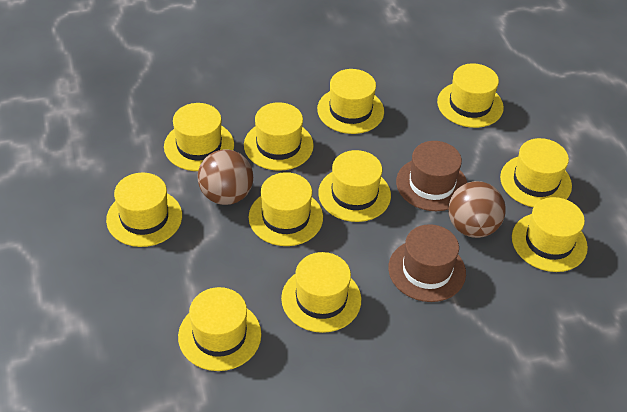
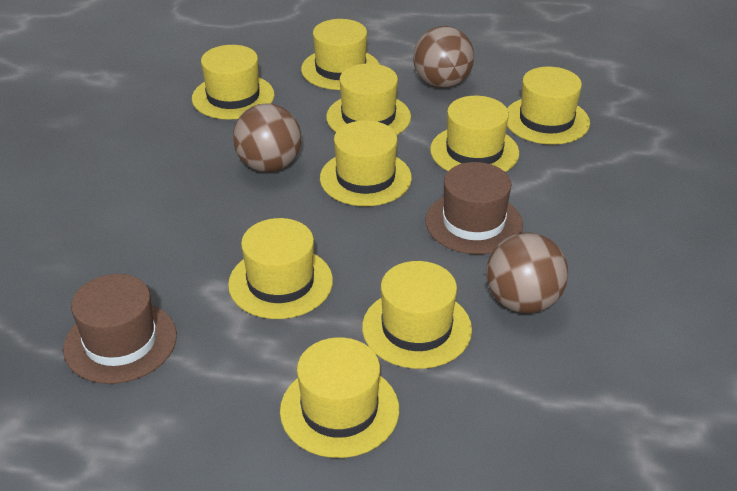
brown ball: [198,149,253,205] [449,181,506,238] = 2 -> [233,103,302,172] [413,26,474,88] [486,232,568,313] = 3
yellow hat: [106,172,182,247] [164,103,234,171] [178,287,262,371] [244,102,314,171] [249,172,323,246] [281,252,361,333] [317,69,384,134] [318,150,391,222] [437,63,504,128] [500,138,572,207] [512,197,588,272] = 11 -> [192,45,275,120] [228,218,333,319] [280,337,399,458] [301,19,380,90] [320,120,412,206] [326,63,411,135] [362,261,472,369] [430,96,519,172] [507,67,590,145] = 9

